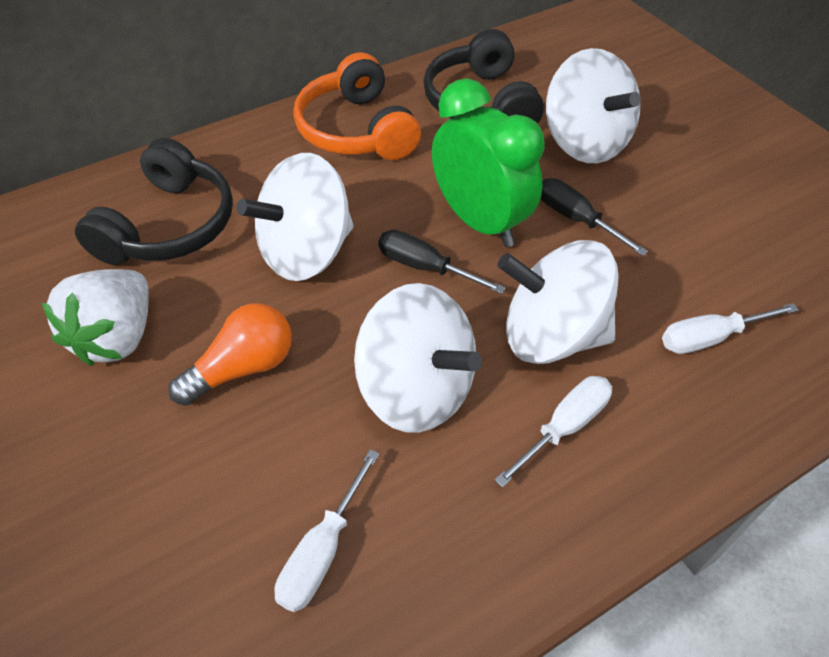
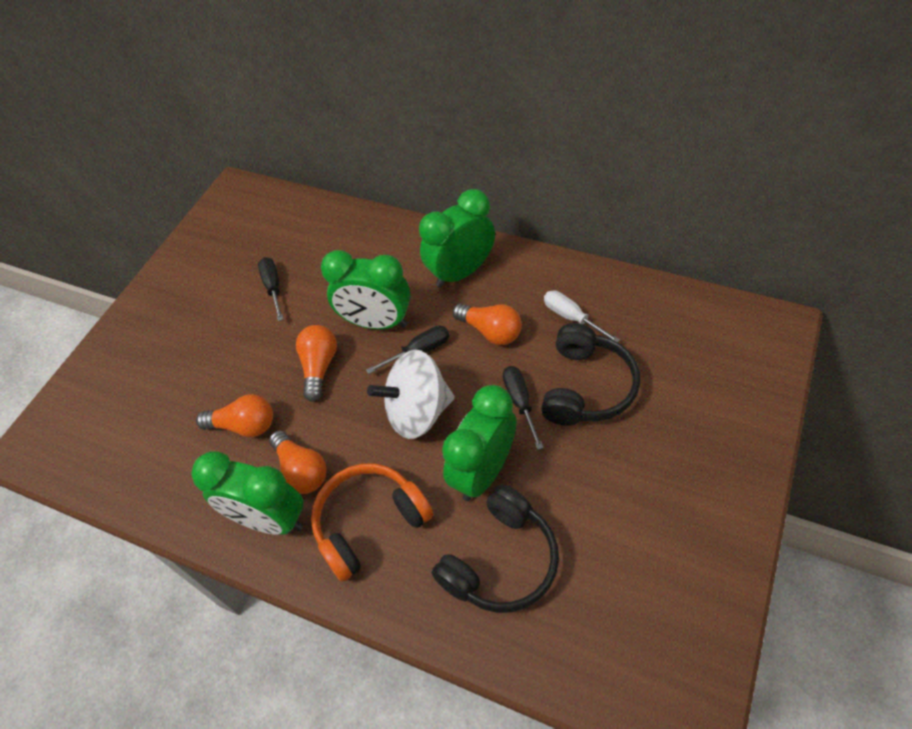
black screwdriver: [378,230,506,294] [540,178,648,256] = 2 -> [258,257,284,321] [366,326,449,374] [503,366,544,450] = 3
green clock: [432,78,545,247] = 1 -> [191,451,303,535] [321,250,411,329] [419,189,495,288] [442,385,517,501] = 4
orange light bulb: [168,303,292,406] = 1 -> [196,394,273,437] [269,430,327,494] [296,325,337,402] [453,303,522,345] = 4
white screwdriver: [274,449,380,612] [494,376,612,488] [662,303,799,354] = 3 -> [544,290,620,342] = 1
white spinning top: [237,153,354,281] [354,283,482,433] [497,240,619,364] [546,48,641,163] = 4 -> [367,350,455,439] = 1
white strawberry: [41,269,149,366] = 1 -> none = 0

